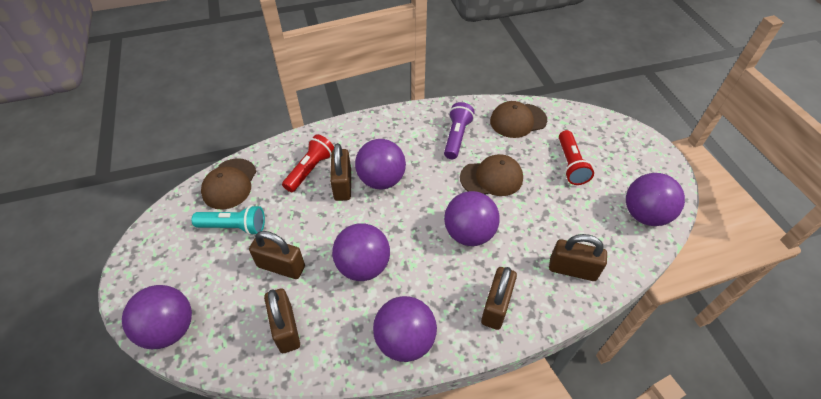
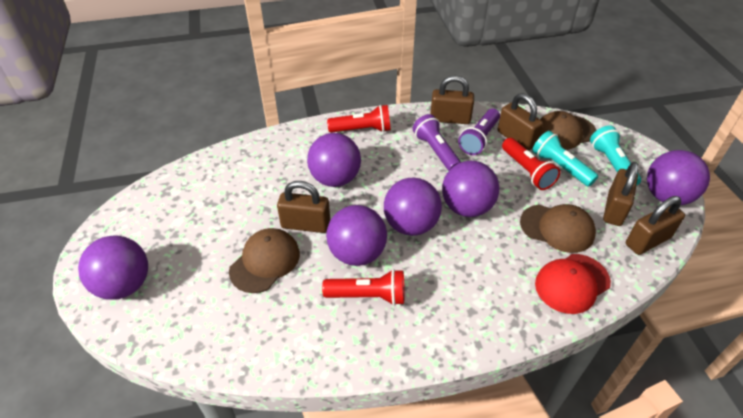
purple flashlight: [444,102,475,159] = 1 -> [413,114,461,171] [458,109,500,155] = 2
red cap: none = 0 -> [535,254,611,314] = 1
red flashlight: [282,134,334,192] [559,130,594,185] = 2 -> [322,269,405,306] [327,105,391,133] [502,138,560,190] = 3
turquoise flashlight: [192,205,265,235] = 1 -> [532,131,598,187] [590,125,641,186] = 2

